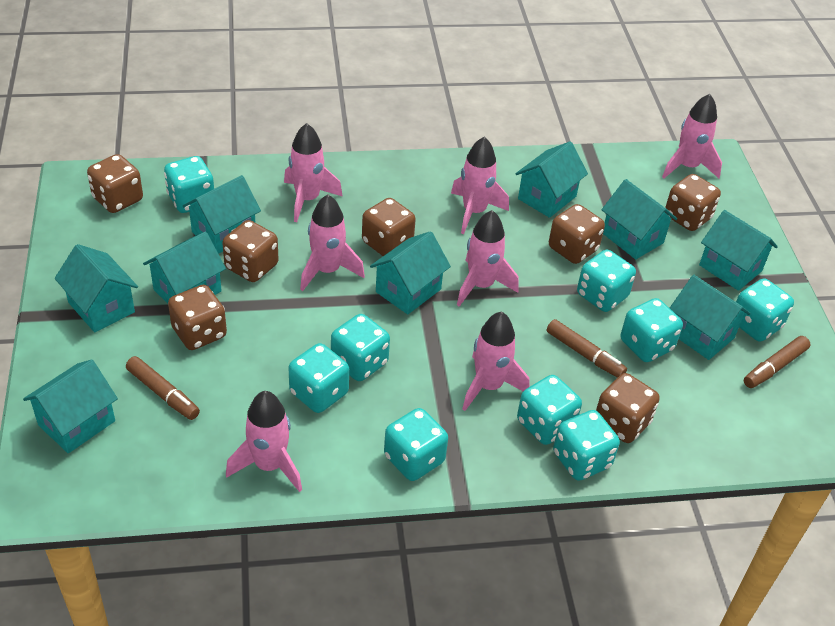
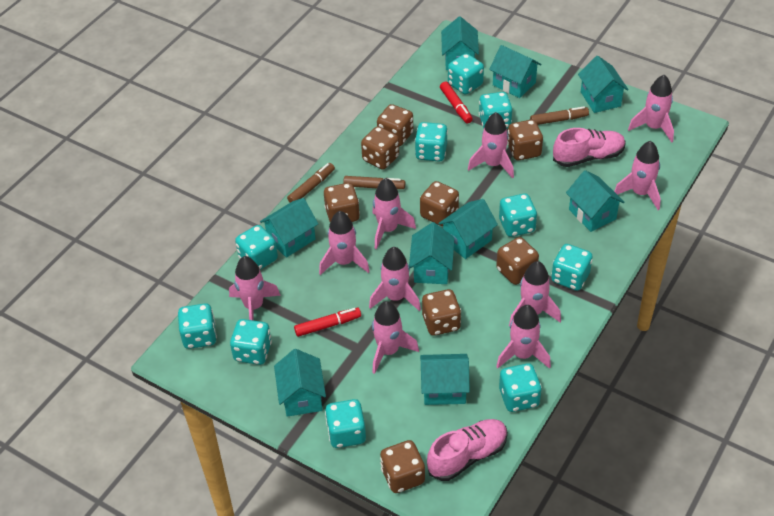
brown dice: [87,154,143,213] [168,285,227,350] [222,220,279,282] [362,198,416,256] [549,204,605,264] [596,373,660,443] [665,174,721,231] = 7 -> [324,183,360,222] [361,126,399,170] [377,104,413,146] [380,440,425,493] [420,181,459,226] [422,289,461,336] [496,237,539,285] [507,120,543,160] = 8
pink rocket: [226,391,302,492] [284,123,343,222] [300,194,365,291] [451,137,509,234] [457,210,519,307] [462,311,530,411] [662,94,722,178] = 7 -> [229,256,281,321] [319,211,370,275] [369,247,421,311] [372,178,416,249] [372,301,419,374] [468,112,514,179] [496,305,551,369] [509,261,561,326] [614,141,661,210] [628,75,674,143] = 10
pink shoe: none = 0 -> [427,419,508,481] [553,128,625,167] = 2
red marker: none = 0 -> [294,308,361,337] [440,81,473,124] = 2
turquoise dice: [164,156,214,213] [288,343,349,413] [331,314,390,381] [384,408,448,481] [517,375,582,445] [553,410,620,481] [577,250,636,312] [621,298,683,362] [736,278,794,342] = 9 -> [178,304,217,349] [230,319,272,365] [235,225,278,270] [325,399,366,448] [415,122,448,161] [448,53,484,94] [479,92,512,129] [499,194,537,237] [499,363,542,412] [551,244,593,291] = 10

